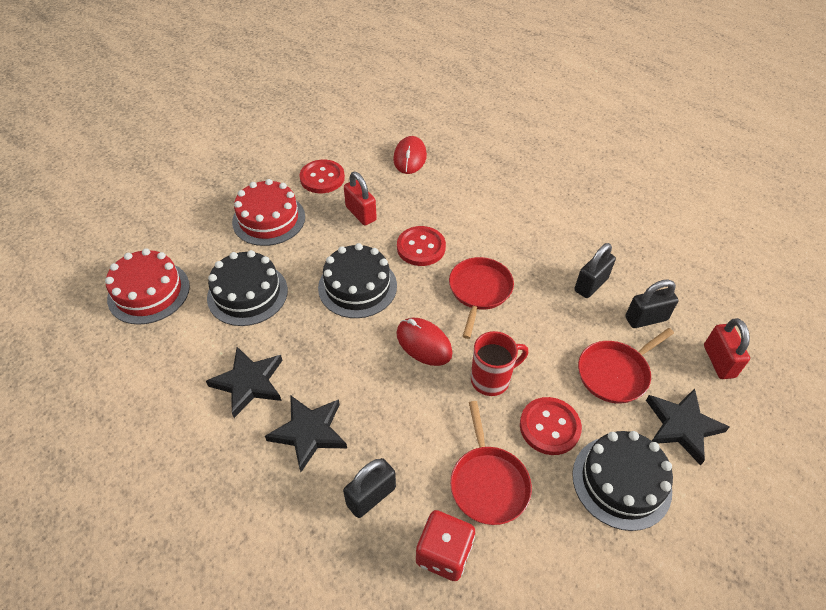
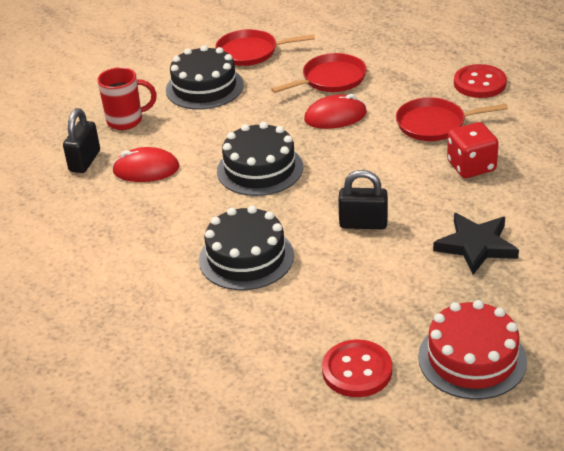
black padlock: [343,458,396,518] [574,243,616,298] [625,279,678,328] = 3 -> [63,108,100,173] [338,170,388,229] = 2
black star: [206,347,283,418] [265,395,347,472] [646,388,730,465] = 3 -> [433,213,519,275] = 1
red button: [299,160,345,193] [397,226,446,266] [520,397,582,455] = 3 -> [322,340,392,397] [454,64,507,98] = 2
red cake: [105,248,190,325] [232,179,305,246] = 2 -> [418,300,527,400] = 1
red padlock: [344,172,377,226] [704,318,750,379] = 2 -> none = 0

